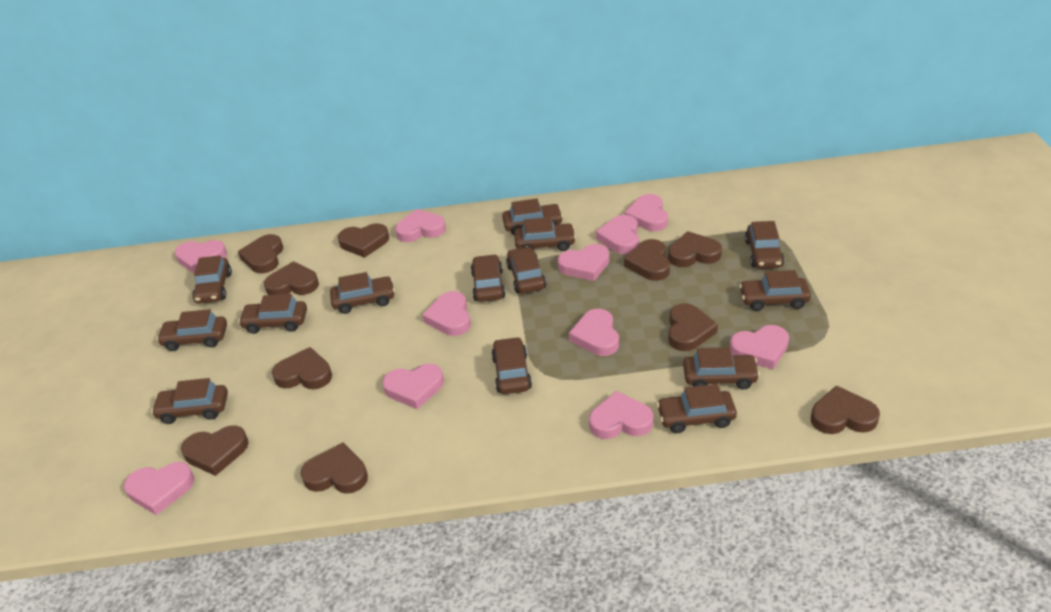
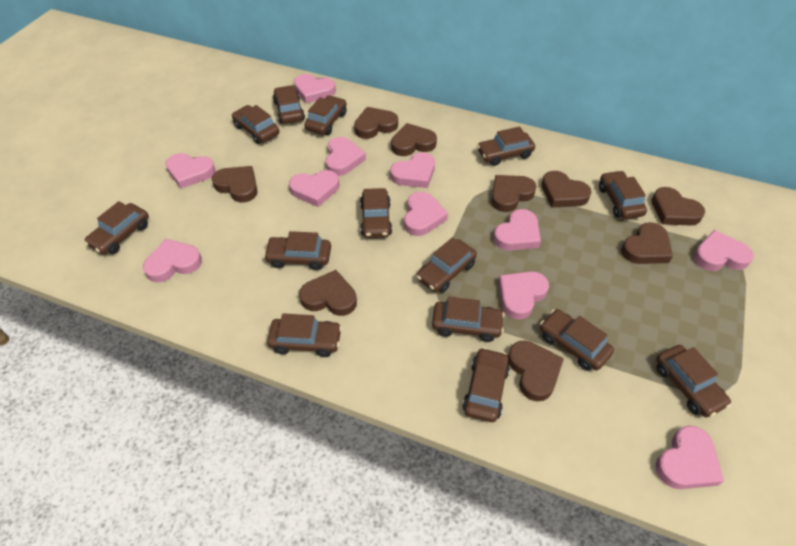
brown heart: [181,425,249,476] [238,234,283,273] [264,261,319,295] [272,347,332,389] [301,442,368,494] [338,223,389,258] [624,239,670,281] [668,231,722,267] [668,303,718,351] [811,385,880,434] = 10 -> [212,166,258,203] [299,270,357,316] [354,107,398,139] [391,123,437,156] [491,175,537,212] [508,340,564,401] [542,171,591,208] [621,222,673,264] [651,187,705,226] = 9

